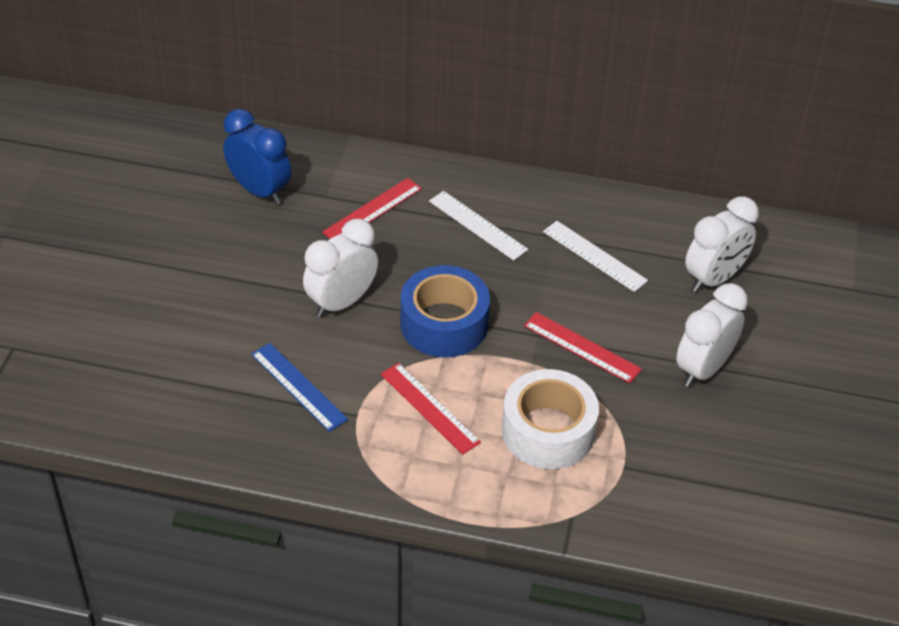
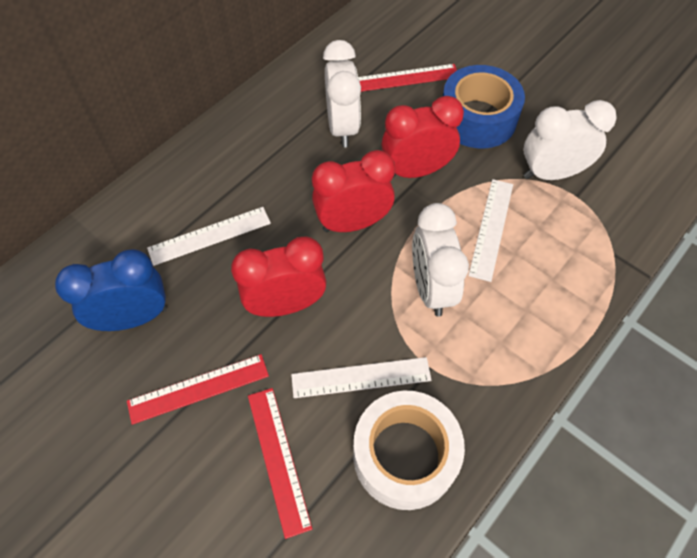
blue ruler: [251,343,348,432] = 1 -> none = 0
red clock: none = 0 -> [231,236,327,317] [312,150,395,232] [382,96,464,178] = 3
white ruler: [429,191,528,261] [543,221,648,292] = 2 -> [147,207,271,266] [291,357,432,398] [468,179,513,282] = 3

